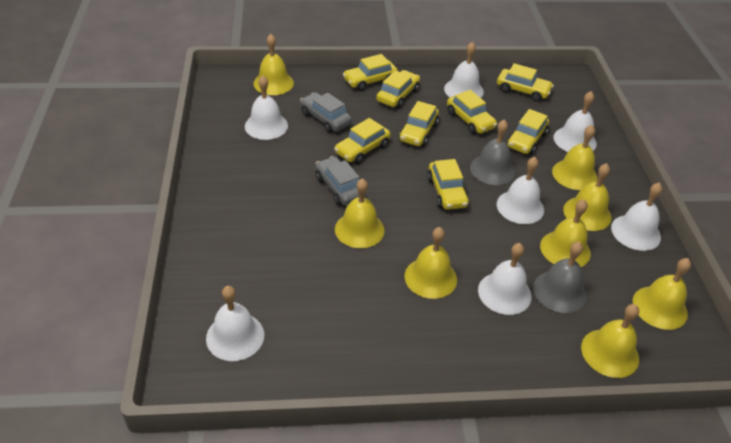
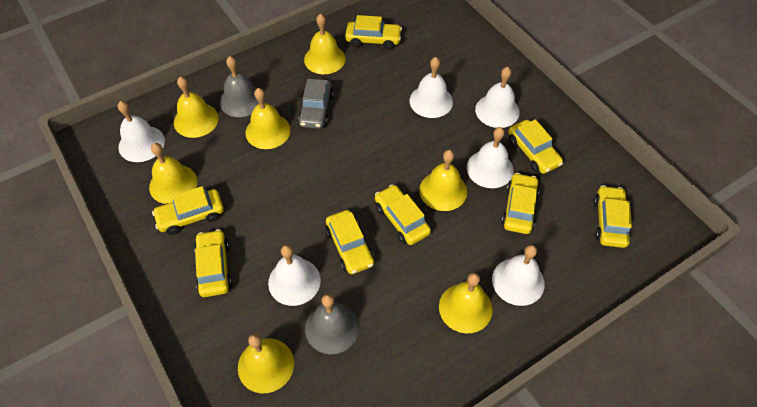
grey car: [300,92,352,133] [315,156,366,206] = 2 -> [298,79,334,129] = 1
white bell: [206,286,264,361] [245,75,288,140] [444,41,484,98] [478,243,532,315] [497,157,544,224] [554,91,597,152] [611,182,662,251] = 7 -> [118,101,165,162] [268,245,321,306] [410,57,453,118] [467,127,514,188] [475,67,519,128] [492,245,545,306] = 6
yellow bell: [253,34,294,95] [335,178,385,248] [405,227,457,299] [540,199,591,267] [552,125,598,190] [563,163,612,231] [581,304,639,378] [633,258,691,330] = 8 -> [149,143,197,204] [174,77,219,138] [238,334,294,393] [246,88,291,149] [304,14,346,74] [419,150,467,211] [439,273,493,333] = 7

